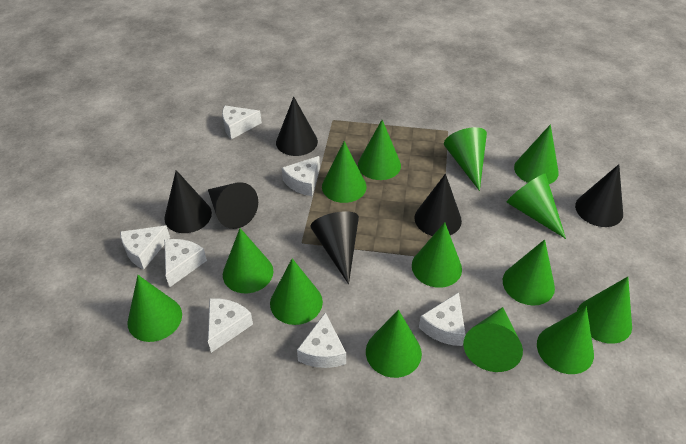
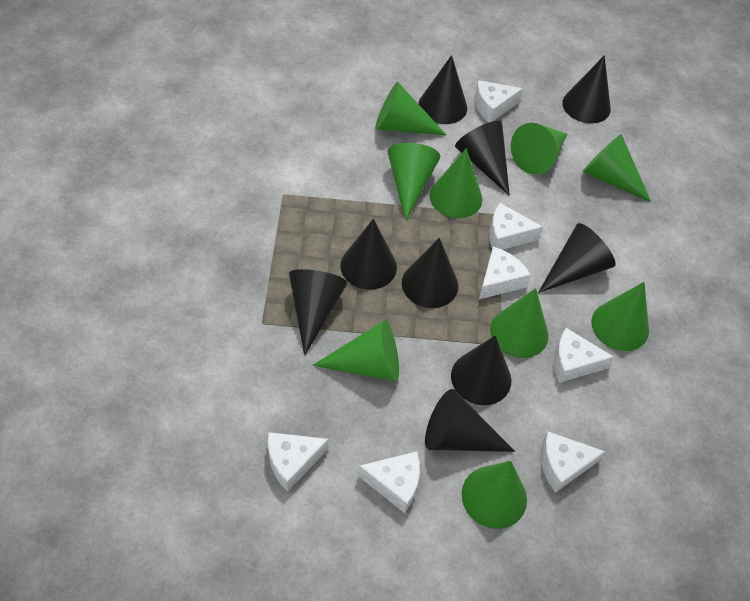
black cone: [164,170,212,233] [208,182,258,229] [276,97,318,156] [310,211,359,284] [414,174,462,236] [575,164,623,227] = 6 -> [289,269,348,356] [340,219,397,290] [402,238,458,308] [418,55,467,124] [425,389,515,452] [451,335,511,405] [455,121,510,196] [538,223,616,293] [563,55,611,123] = 9
green cone: [127,275,182,342] [223,228,273,293] [270,258,323,325] [322,141,367,203] [358,120,401,180] [366,310,422,378] [412,222,462,288] [444,127,487,191] [464,307,523,372] [503,239,555,305] [507,174,566,239] [514,124,559,184] [537,306,594,374] [577,277,632,344] = 14 -> [312,320,399,381] [375,82,446,135] [387,143,441,221] [429,148,482,218] [462,461,527,529] [490,288,548,358] [511,123,567,175] [582,134,651,202] [591,282,649,351] = 9

